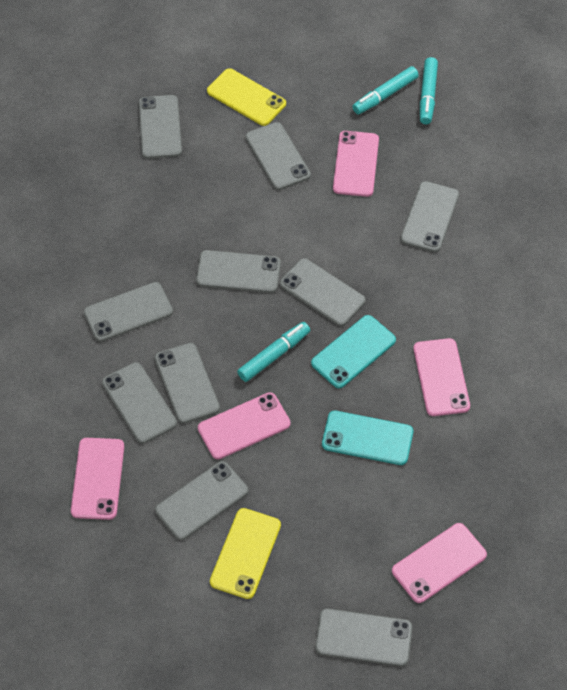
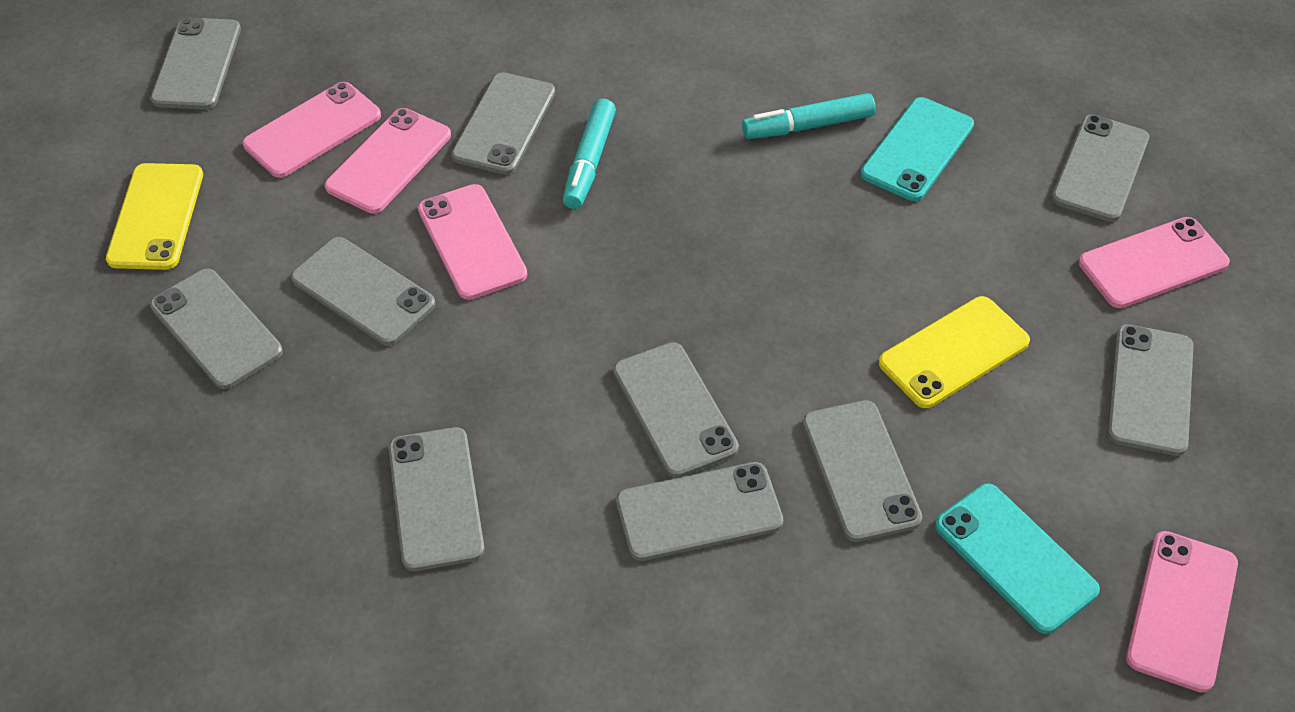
turquoise marker: [237,322,310,382] [352,66,419,114] [420,57,438,124] = 3 -> [563,99,616,209] [742,93,876,139] = 2

